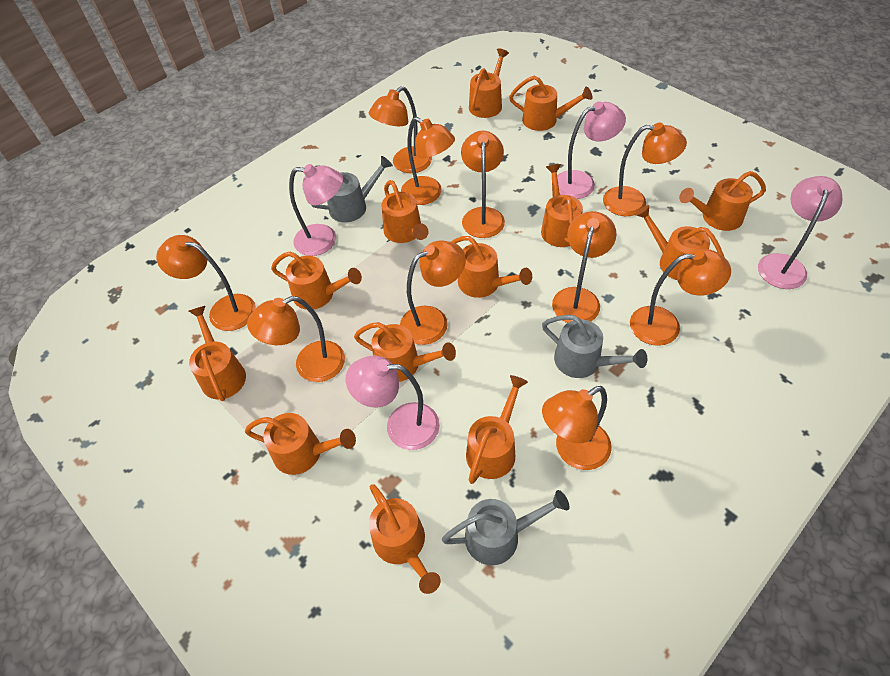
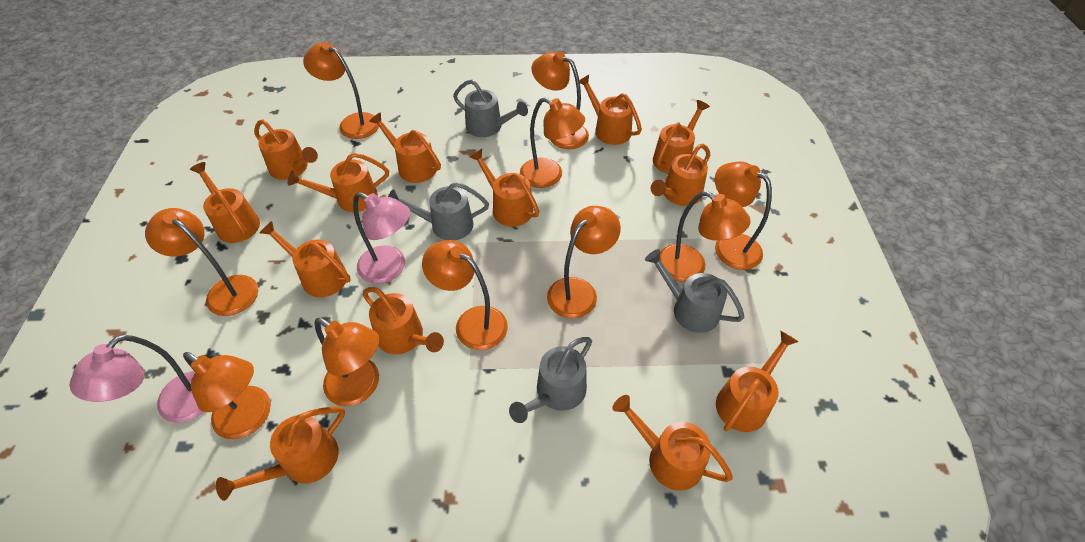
grey watering can: [312,156,393,222] [442,490,569,565] [542,315,648,378] = 3 -> [388,182,489,240] [453,79,528,137] [509,337,592,423] [645,249,745,333] = 4
pink lamp: [289,164,343,256] [346,356,440,450] [557,101,626,199] [758,176,843,289] = 4 -> [69,335,204,423] [353,192,410,284] = 2

